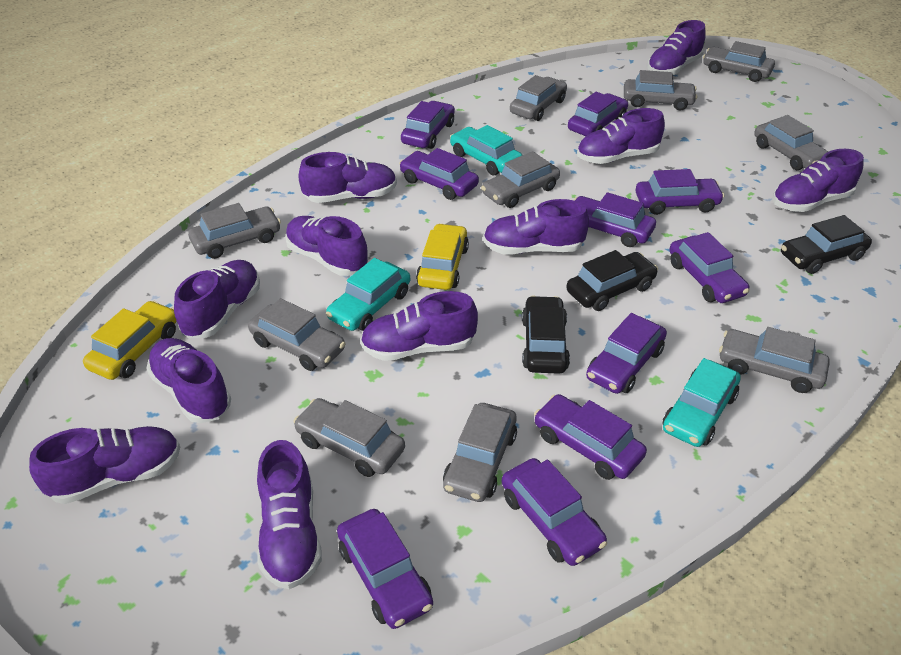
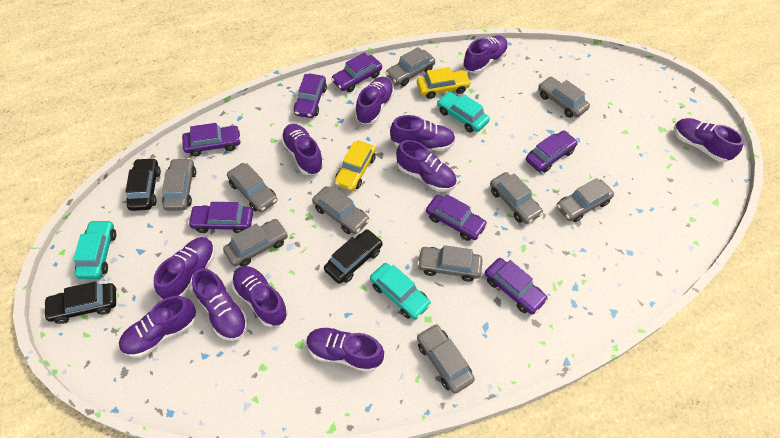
purple car: [337,509,433,629] [399,148,479,200] [401,101,455,149] [502,458,607,566] [534,394,647,480] [568,92,628,136] [574,192,656,247] [586,313,667,394] [635,169,725,215] [669,232,750,303] = 10 -> [182,123,241,156] [188,202,253,233] [294,74,327,118] [331,52,382,92] [426,194,488,241] [485,258,548,315] [526,130,578,173] = 7

